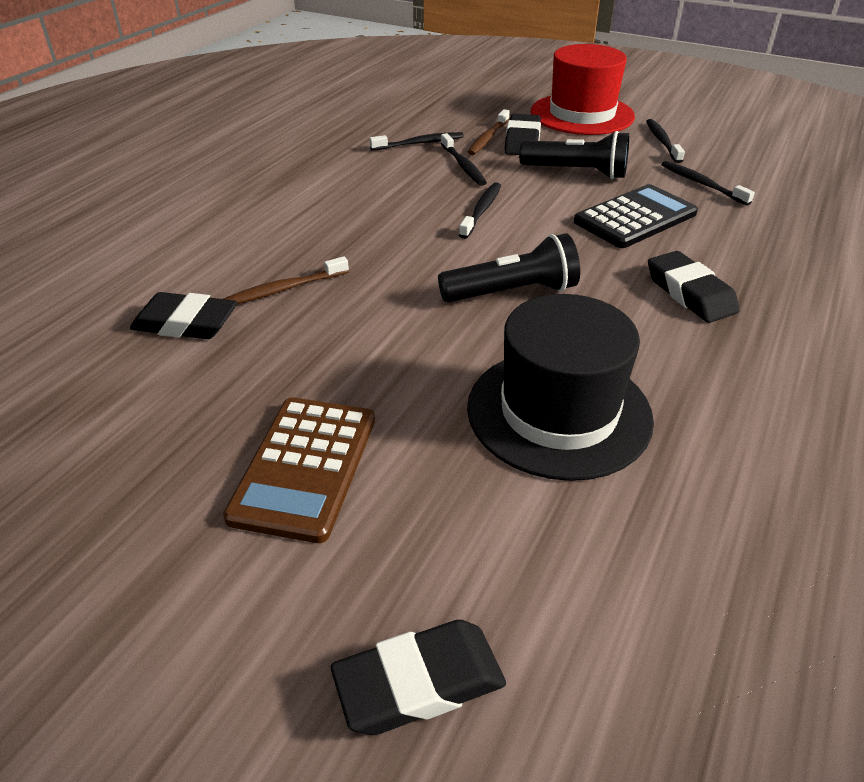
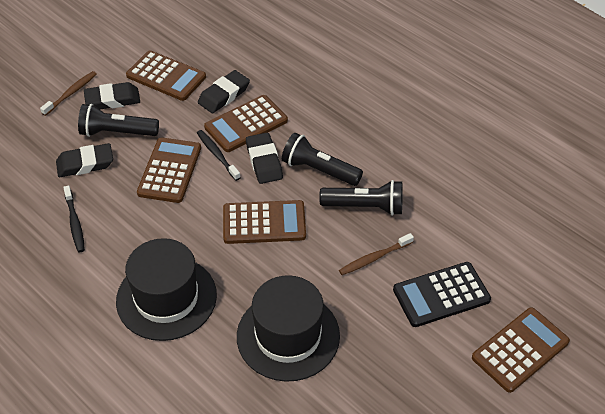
black flashlight: [438,233,580,303] [519,131,629,179] = 2 -> [78,104,159,137] [282,133,363,186] [319,180,403,216] = 3
black hat: [467,294,654,481] = 1 -> [116,238,217,341] [237,275,340,382] = 2
black toothbrush: [369,132,464,151] [441,133,487,186] [459,183,501,239] [646,119,685,163] [662,161,755,206] = 5 -> [63,185,85,252] [197,130,241,181] = 2
brown calculator: [223,397,375,543] = 1 -> [126,51,206,101] [137,137,201,203] [204,95,288,152] [223,200,306,244] [472,307,570,393] = 5
red hat: [531,44,635,135] = 1 -> none = 0

